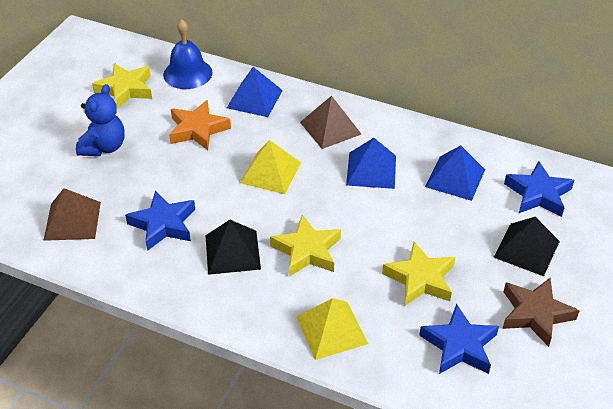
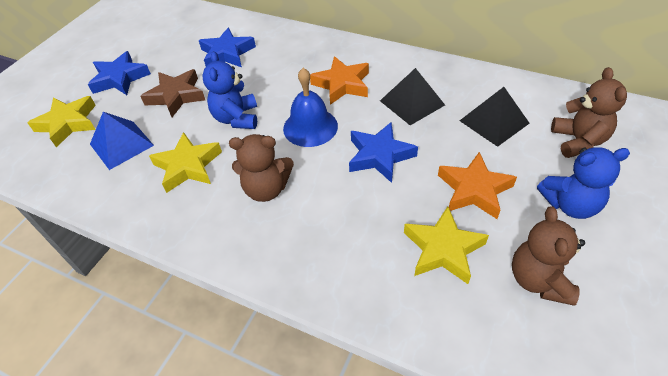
blue pyramid: [227,67,283,117] [346,138,396,189] [425,145,485,201] = 3 -> [90,112,154,170] = 1
blue teddy bear: [76,84,125,156] = 1 -> [202,51,257,129] [537,147,630,219] = 2
brown pyramid: [43,188,101,241] [300,95,361,149] = 2 -> none = 0
brown teddy bear: none = 0 -> [229,134,294,202] [512,206,585,306] [551,67,627,158] = 3
orange star: [169,100,231,150] = 1 -> [310,56,369,105] [438,152,517,219] = 2
yellow pyramid: [240,140,301,194] [296,298,368,360] = 2 -> none = 0

